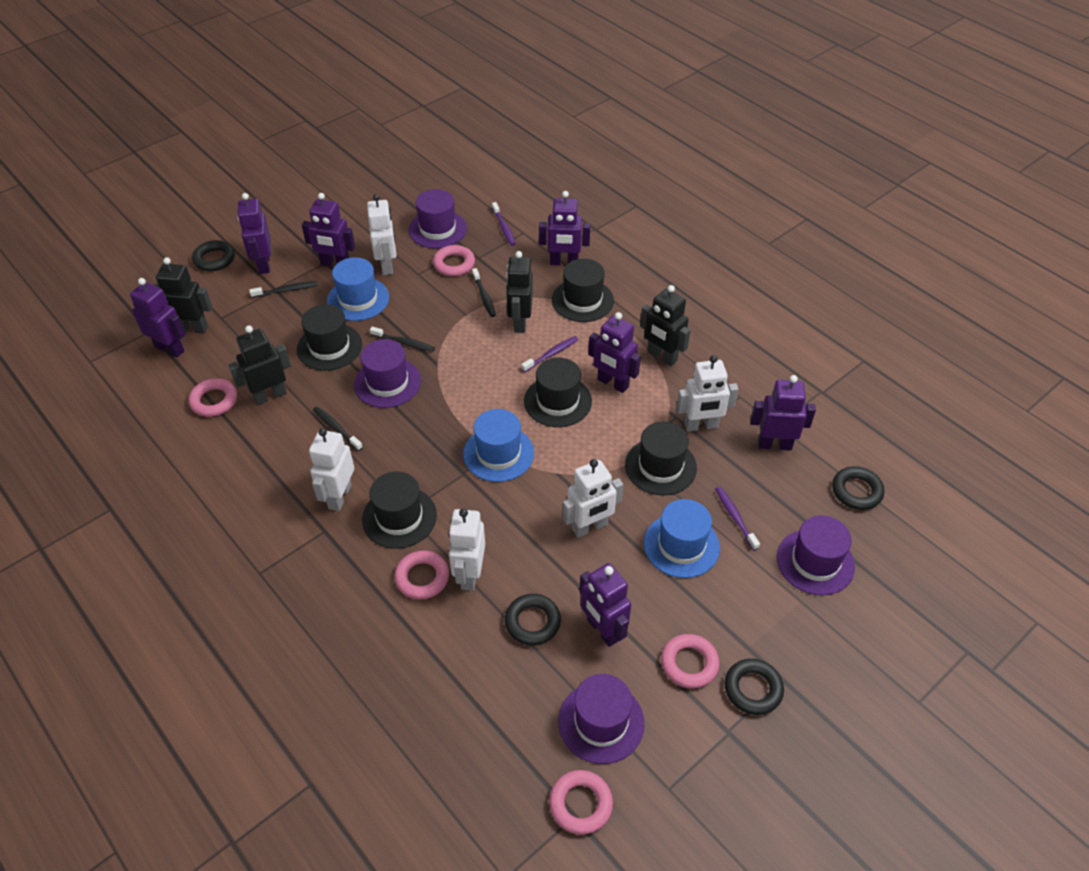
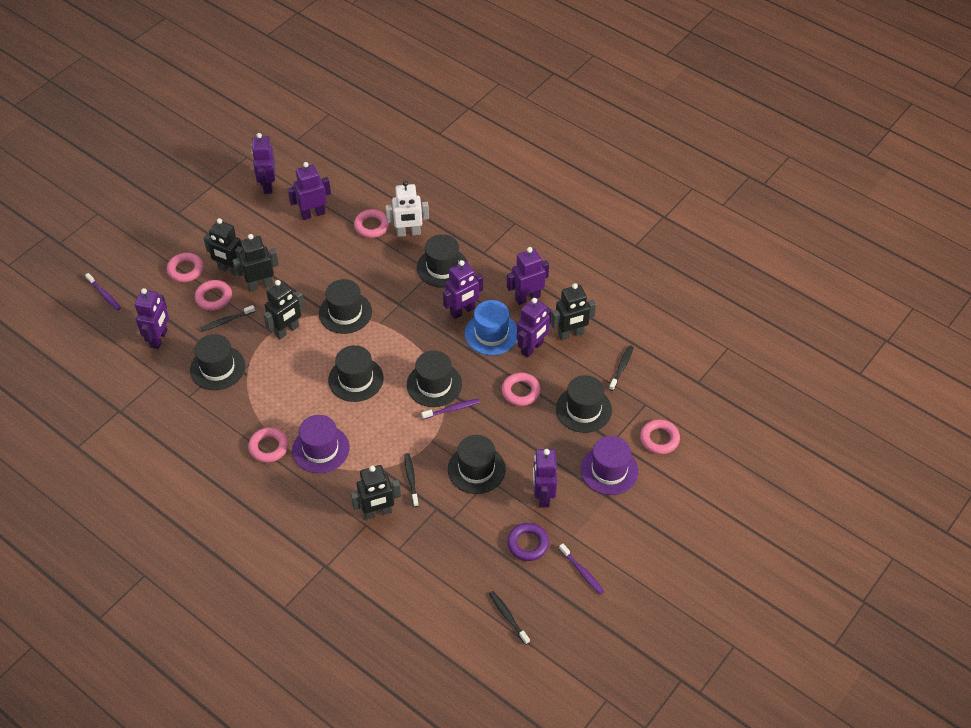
black hat: [297,304,362,371] [362,471,437,549] [524,357,592,427] [552,259,614,322] [625,421,697,495] = 5 -> [190,334,245,390] [319,279,372,334] [328,345,384,402] [407,351,462,407] [417,234,468,288] [448,435,506,494] [556,375,612,433] = 7
black ring: [192,240,235,271] [505,594,561,646] [724,659,784,715] [832,466,884,510] = 4 -> none = 0
black robot: [154,257,212,334] [229,325,291,405] [506,251,533,333] [640,285,690,366] = 4 -> [203,218,242,276] [232,234,279,291] [263,280,304,339] [350,465,401,520] [551,283,596,340] = 5
blue hat: [327,257,389,321] [463,409,534,482] [644,499,720,578] = 3 -> [465,300,517,355] = 1
pink ring: [189,378,237,417] [394,550,449,600] [433,245,475,276] [549,770,613,835] [661,634,720,688] = 5 -> [167,253,203,282] [195,280,232,310] [248,427,288,463] [354,209,389,238] [502,373,541,406] [640,419,680,454] = 6
purple hat: [354,339,421,408] [408,189,467,248] [558,674,645,764] [777,515,855,595] = 4 -> [292,415,350,473] [581,436,639,495] = 2
purple ring: none = 0 -> [507,523,549,561] = 1
white robot: [309,428,354,511] [367,194,396,275] [448,508,485,591] [563,459,623,538] [676,355,738,432] = 5 -> [385,181,429,237] = 1

